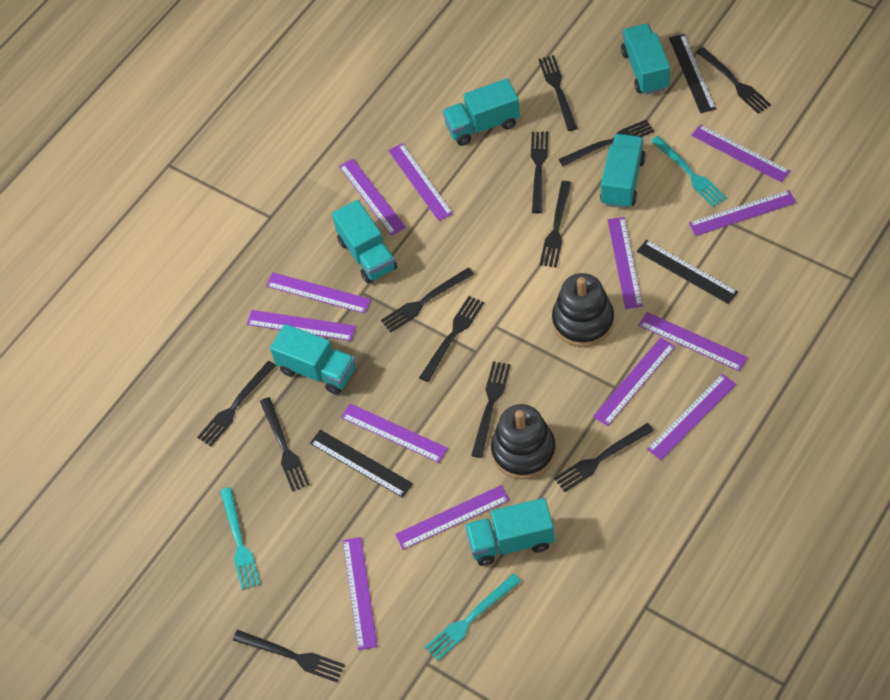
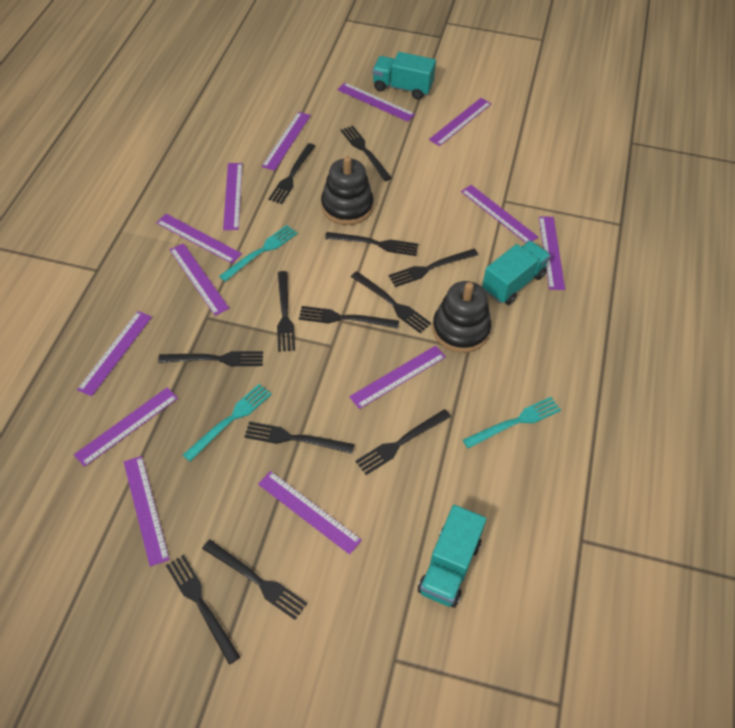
black ruler: [310,430,413,498] [637,240,738,304] [669,34,716,113] = 3 -> none = 0
turquoise truck: [270,324,355,395] [332,200,397,283] [442,78,520,146] [465,498,555,566] [600,134,646,209] [621,24,670,95] = 6 -> [372,52,436,100] [418,505,486,608] [482,241,551,305] = 3

